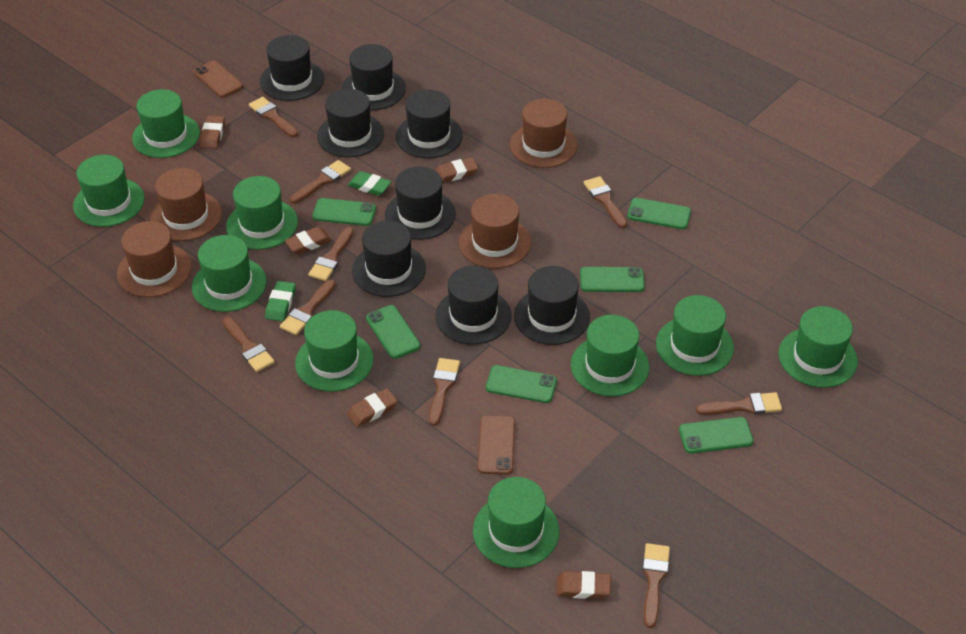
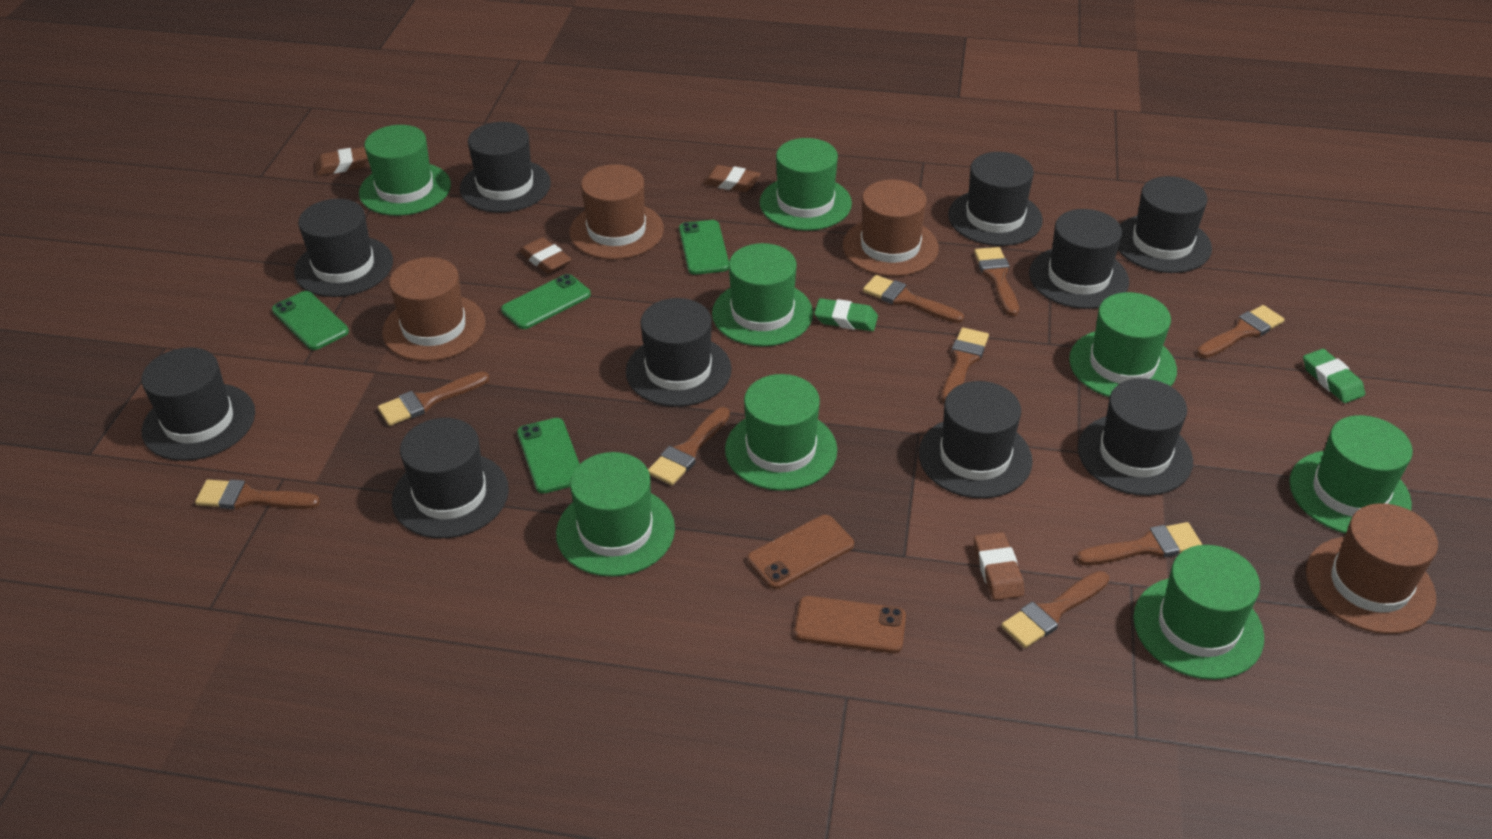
black hat: [260,35,324,101] [317,89,384,157] [341,44,406,110] [352,221,426,297] [385,167,456,240] [396,90,463,158] [436,266,511,344] [514,266,590,345] = 8 -> [141,347,255,461] [294,199,393,297] [392,418,509,538] [460,122,551,213] [626,298,732,407] [919,381,1033,498] [948,152,1043,246] [1029,209,1129,309] [1078,378,1193,496] [1118,176,1212,273] = 10
brown eraser: [200,115,225,148] [285,227,332,254] [347,388,398,427] [435,157,478,183] [556,571,611,599] = 5 -> [315,147,368,175] [519,237,572,274] [703,165,761,192] [974,532,1024,600] = 4
green hat: [73,155,145,227] [132,89,200,158] [192,235,266,312] [226,176,298,250] [295,310,373,392] [473,477,560,568] [571,315,649,396] [656,295,734,376] [778,306,858,388] = 9 -> [359,125,451,216] [556,452,675,577] [712,243,813,347] [725,374,837,491] [760,138,852,231] [1069,292,1177,397] [1133,545,1264,680] [1289,415,1413,534] = 8
green phone: [313,198,376,226] [366,305,420,359] [486,365,557,403] [580,267,645,292] [627,198,691,229] [679,417,754,454] = 6 -> [272,291,349,350] [501,274,591,329] [517,418,579,494] [679,220,729,275] = 4

